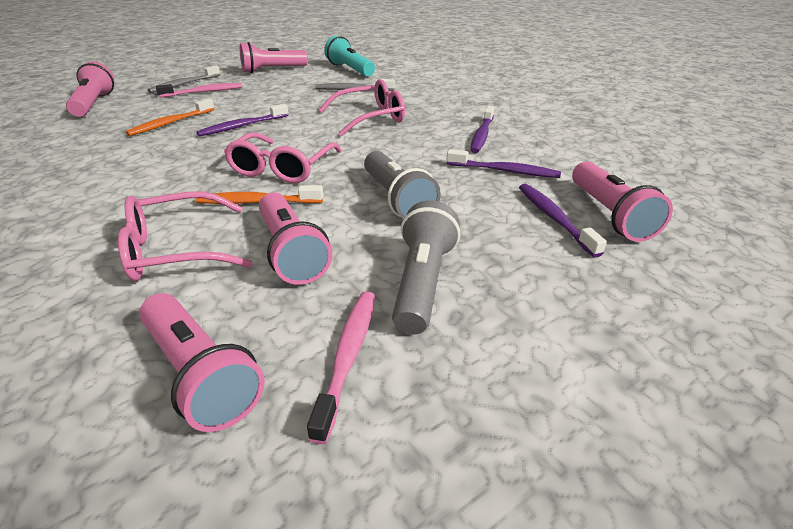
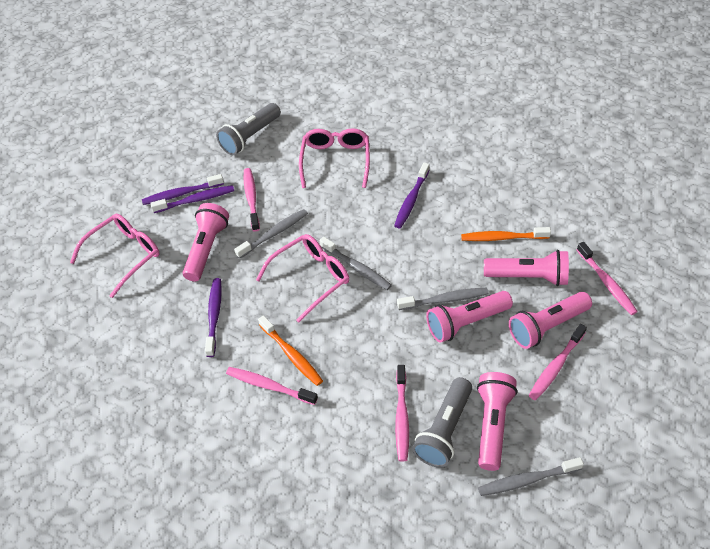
grey toothbrush: [148,65,220,93] [316,79,395,91] = 2 -> [234,209,308,259] [319,236,392,290] [397,288,489,310] [478,457,584,496] = 4
pink toothbrush: [156,83,242,98] [307,291,375,444] = 2 -> [226,367,318,405] [244,168,260,232] [395,365,409,461] [529,324,587,400] [577,242,638,315] = 5
turquoise flashlight: [324,36,375,77] = 1 -> none = 0

